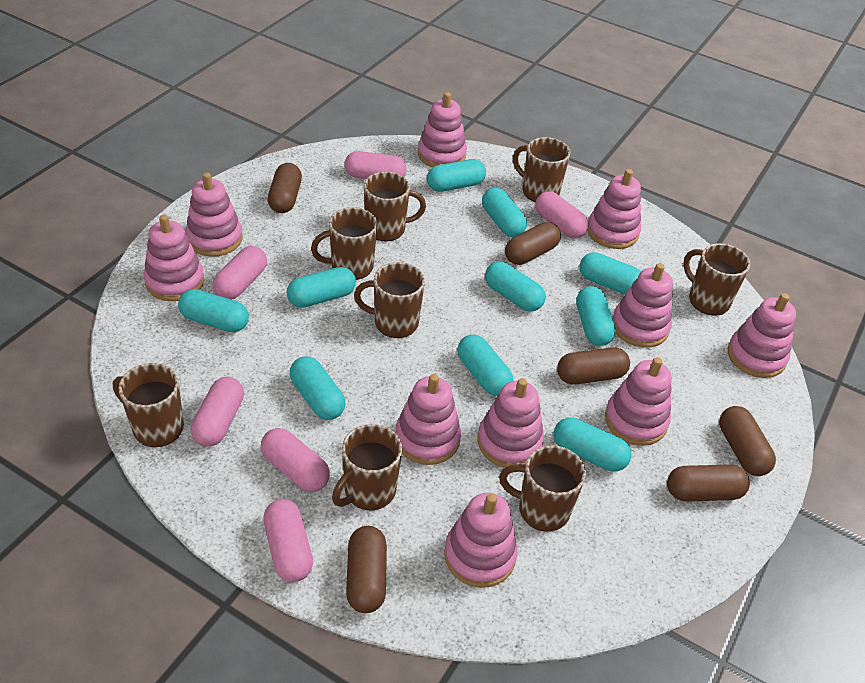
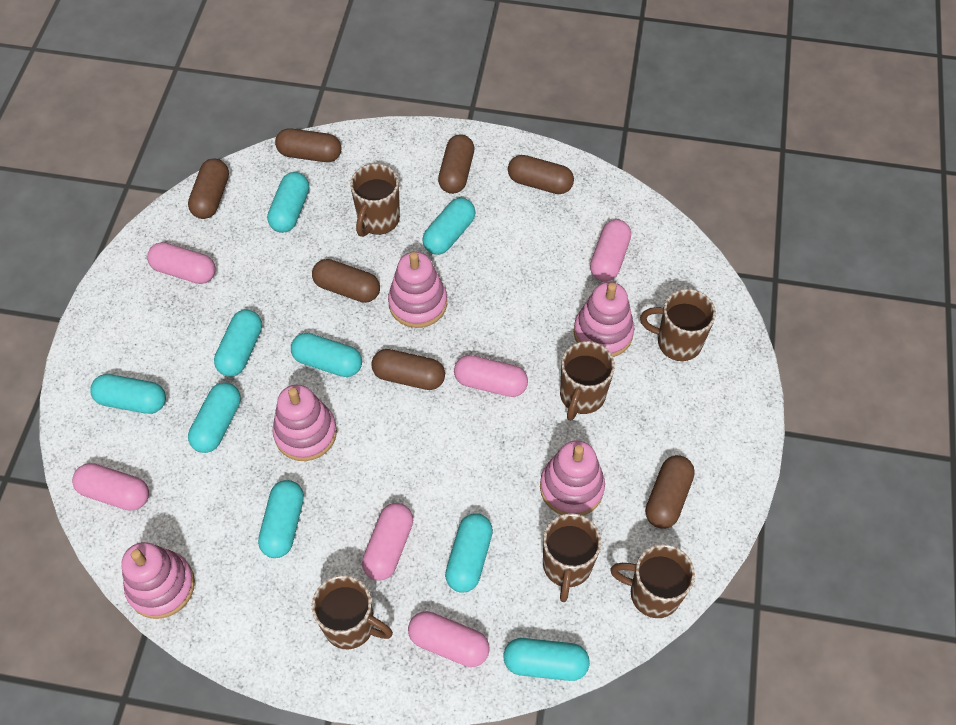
brown capsule: [268,163,302,213] [346,526,387,613] [505,222,561,265] [557,347,630,385] [667,465,750,502] [719,406,776,476] = 6 -> [188,159,229,219] [275,128,341,162] [312,259,380,303] [371,349,445,390] [438,134,474,194] [508,155,574,194] [646,455,695,529] = 7
brown mug: [113,363,184,447] [311,207,377,280] [332,424,402,511] [354,262,425,338] [364,172,426,242] [499,445,586,532] [513,137,570,202] [683,243,750,315] = 8 -> [312,575,393,649] [350,164,400,237] [543,513,601,602] [560,341,615,421] [610,544,695,618] [640,289,716,361] = 6
pink stacking toy: [144,215,204,301] [185,172,243,257] [395,374,461,465] [418,92,467,167] [444,493,518,588] [478,378,544,468] [588,169,641,249] [605,357,672,446] [612,263,673,347] [727,293,796,378] = 10 -> [121,542,195,619] [272,385,337,461] [388,252,447,328] [540,440,605,516] [574,282,635,357] = 5
turquoise capsule: [178,289,249,332] [287,267,356,308] [290,356,345,420] [427,159,486,192] [457,335,513,396] [482,187,527,237] [485,261,546,312] [554,417,632,472] [576,286,616,346] [580,252,642,295] = 10 -> [90,374,166,414] [188,382,241,453] [214,309,262,377] [258,480,304,558] [267,172,309,233] [291,333,362,377] [422,198,475,255] [445,514,493,593] [503,638,590,681] = 9

